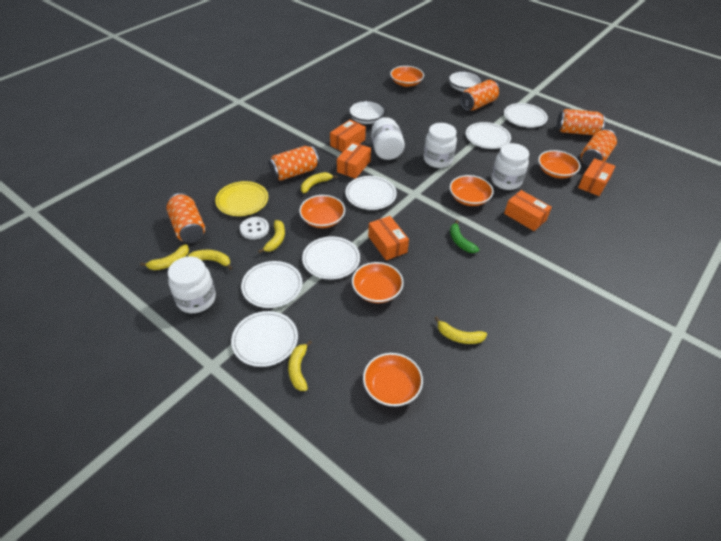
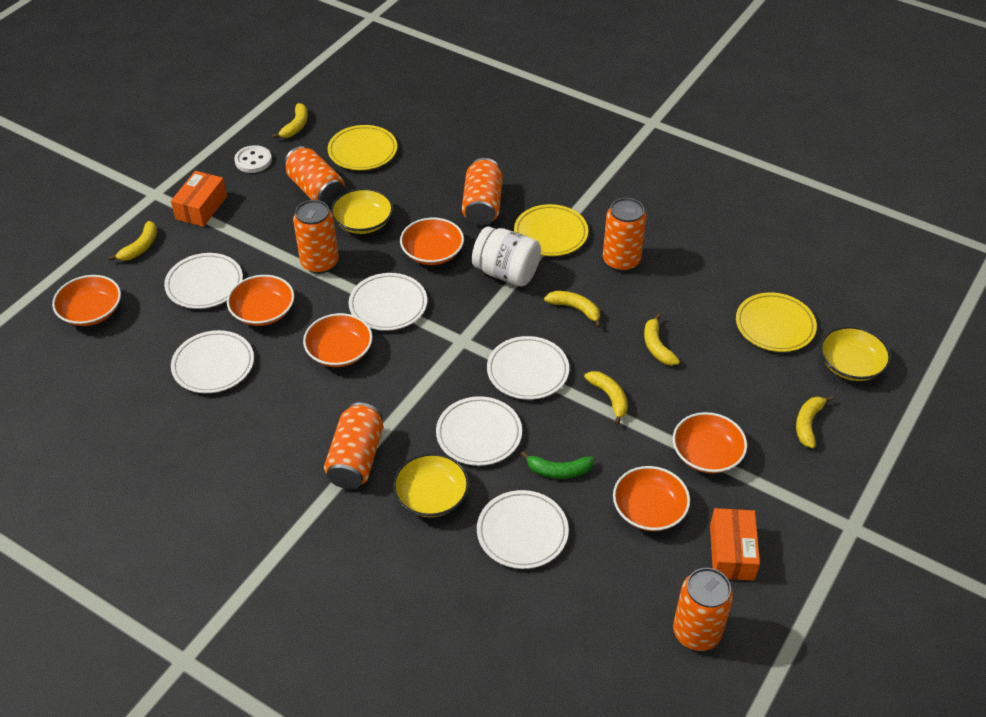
orange box: [330,119,366,152] [337,142,371,179] [368,216,409,260] [504,190,552,231] [578,158,616,196] = 5 -> [171,171,227,227] [710,508,760,581] = 2
orange can: [166,193,205,243] [268,146,319,181] [460,80,500,111] [557,109,605,135] [581,129,617,167] = 5 -> [284,146,345,207] [293,200,339,274] [324,403,383,489] [462,158,503,225] [603,198,647,271] [673,568,733,651] = 6
white bowl: [348,100,386,124] [448,71,483,92] = 2 -> none = 0
white jar: [168,256,216,313] [371,117,405,160] [423,123,457,168] [491,143,529,190] = 4 -> [472,226,541,286] = 1
yellow bowl: none = 0 -> [331,188,393,234] [393,453,469,517] [820,326,891,381] = 3
yellow plate: [215,181,268,216] = 1 -> [328,125,397,170] [514,204,588,256] [736,292,817,352] = 3

